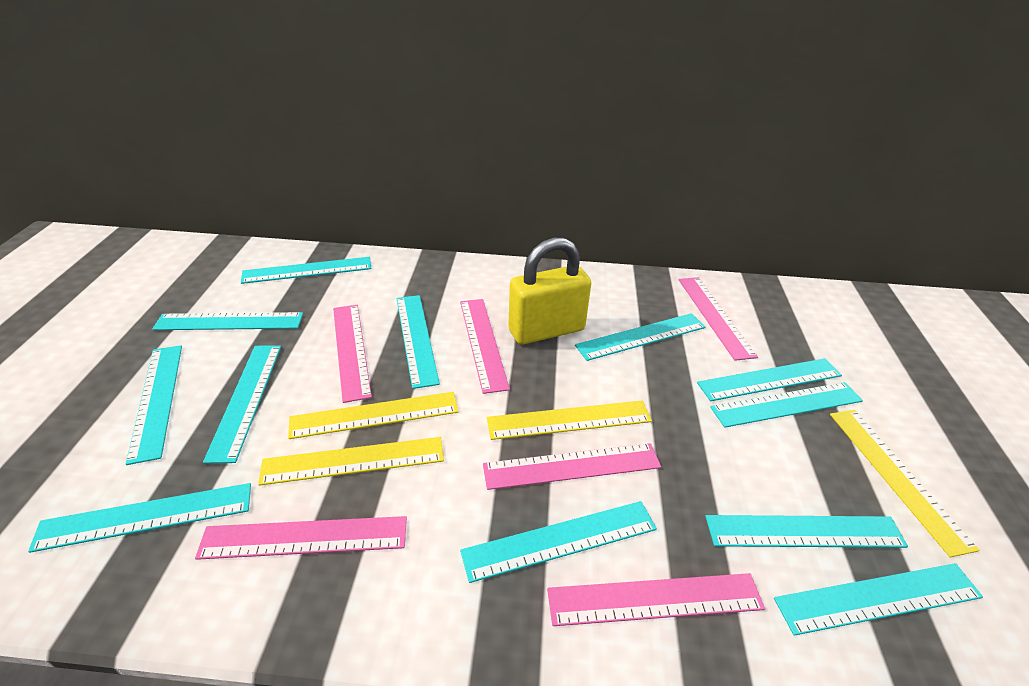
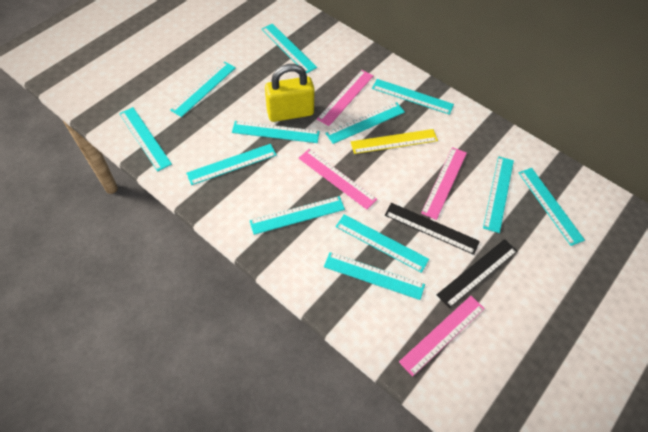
black ruler: none = 0 -> [385,203,480,255] [437,239,517,308] = 2
pink ruler: [195,516,407,560] [333,305,372,403] [460,299,510,394] [483,443,661,490] [547,573,765,626] [679,277,758,361] = 6 -> [299,149,377,210] [317,70,374,126] [399,296,485,377] [421,147,467,220] = 4
yellow ruler: [258,437,444,486] [288,392,459,439] [487,401,652,440] [830,410,980,557] = 4 -> [351,129,438,154] = 1

